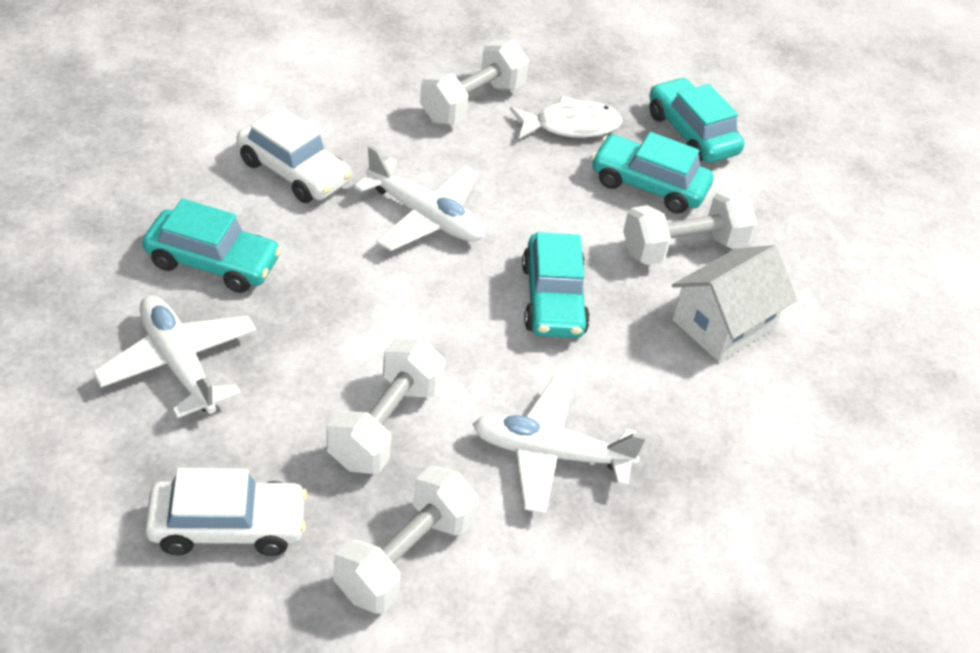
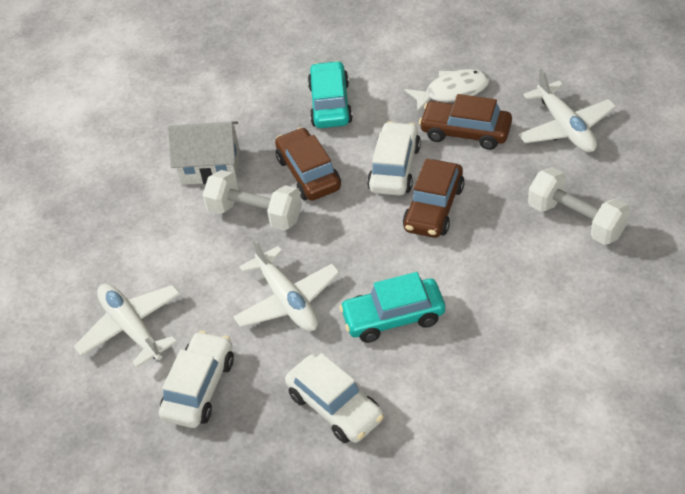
brown car: none = 0 -> [275,127,341,201] [403,159,465,238] [419,94,512,150] = 3
turquoise car: [143,199,282,293] [522,232,590,338] [591,132,713,214] [650,77,744,163] = 4 -> [308,61,353,128] [339,272,445,343] = 2
white car: [145,468,308,556] [237,107,352,203] = 2 -> [159,331,234,428] [285,353,384,443] [367,121,421,196] = 3
white dumbbell: [327,338,445,474] [333,466,478,614] [420,40,529,125] [623,191,757,265] = 4 -> [203,170,302,231] [528,167,630,245] = 2

